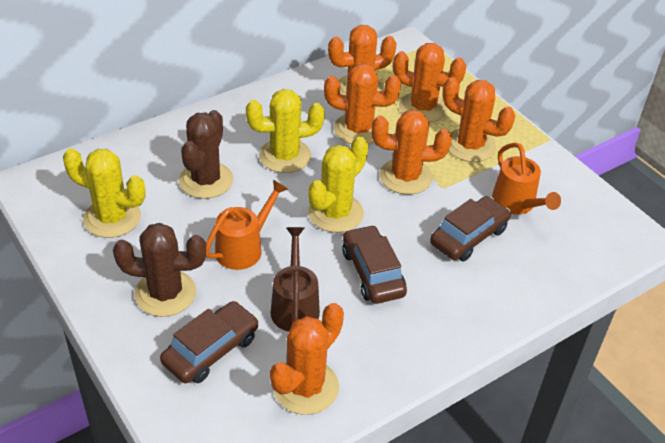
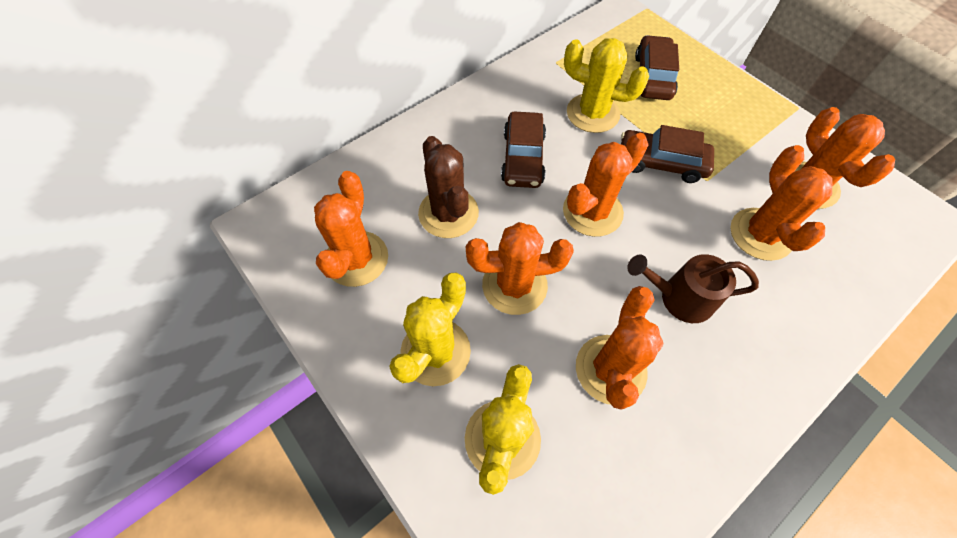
brown cactus: [113,223,206,317] [179,110,233,199] = 2 -> [418,136,479,238] = 1
orange watering can: [206,180,288,270] [492,142,561,214] = 2 -> none = 0

